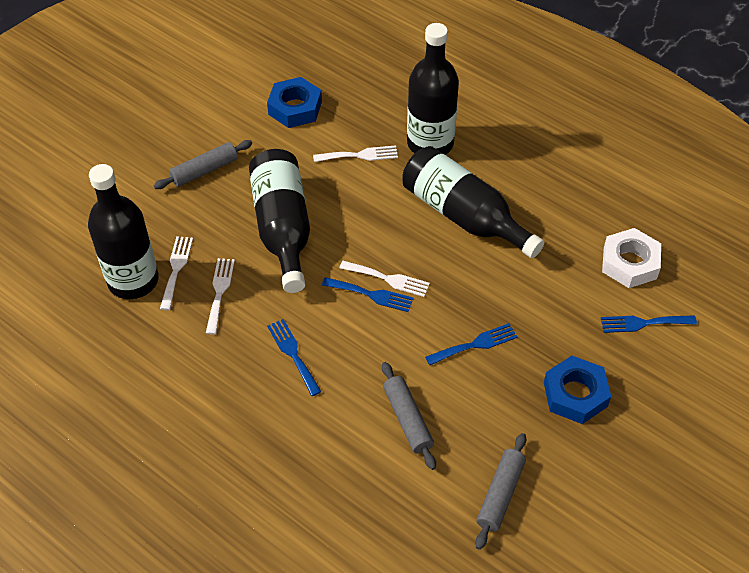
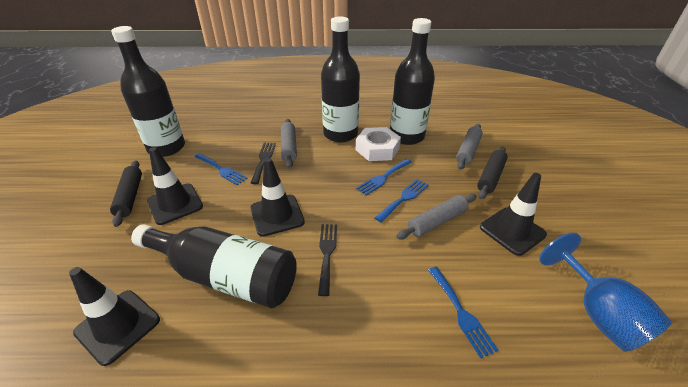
black fork: none = 0 -> [251,143,276,184] [318,224,337,296] = 2
black rolling pin: none = 0 -> [110,160,142,227] [477,146,508,199] = 2
black traffic cone: none = 0 -> [69,267,160,366] [147,147,203,225] [250,158,305,237] [480,173,547,256] = 4
blue goblet: none = 0 -> [539,233,672,352] = 1
blue nut: [267,77,322,128] [544,356,611,424] = 2 -> none = 0
white fork: [160,236,193,310] [206,258,235,335] [313,145,398,162] [340,261,430,297] = 4 -> none = 0

